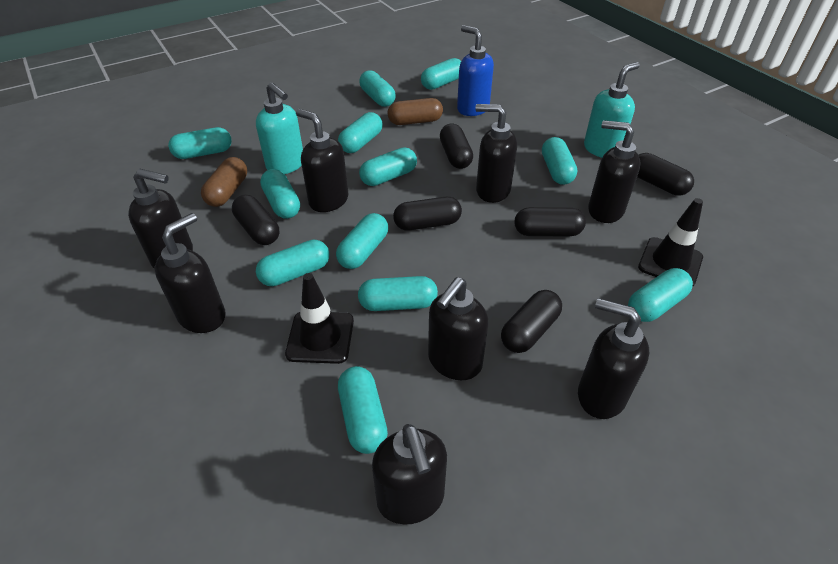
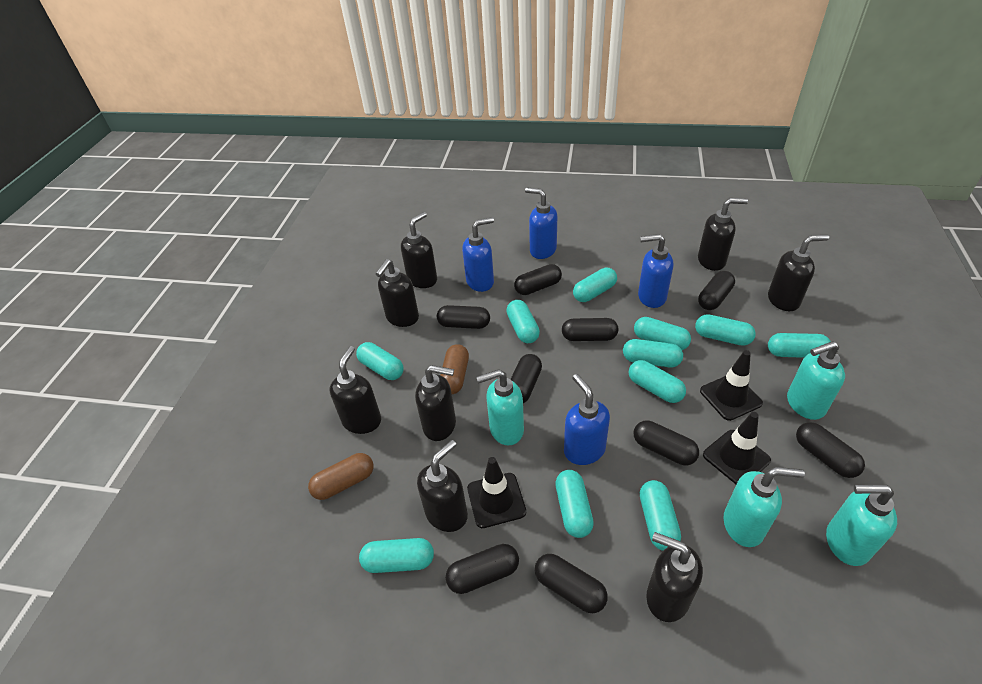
black capsule: [232,195,279,245] [393,196,462,231] [440,124,473,169] [501,290,562,353] [515,207,586,236] [637,153,694,196] = 6 -> [437,305,490,329] [446,544,519,594] [510,354,542,403] [514,264,562,295] [535,554,608,613] [562,318,618,341] [634,420,699,465] [698,271,735,310] [796,422,865,478] = 9
black traffic cone: [285,273,354,364] [638,198,703,287] = 2 -> [467,457,526,528] [700,350,763,421] [703,412,771,484] = 3
blue soap dispenser: [457,25,494,116] = 1 -> [462,217,494,292] [525,187,557,259] [564,374,610,465] [638,234,673,308] = 4
turquoise capsule: [168,127,232,159] [256,239,329,286] [260,169,300,219] [336,213,388,269] [338,112,383,153] [338,366,388,454] [358,276,438,311] [359,70,396,107] [359,147,417,186] [421,58,461,90] [542,137,577,185] [628,268,693,322] = 12 -> [356,342,403,380] [359,538,434,573] [506,300,540,343] [555,470,594,538] [573,268,617,302] [623,339,683,367] [629,360,686,403] [634,317,691,350] [640,480,681,551] [695,314,756,346] [768,333,831,358] = 11
turquoise soap dispenser: [256,82,303,174] [584,62,640,158] = 2 -> [476,369,524,446] [723,467,805,547] [787,341,845,420] [826,484,897,566] = 4

